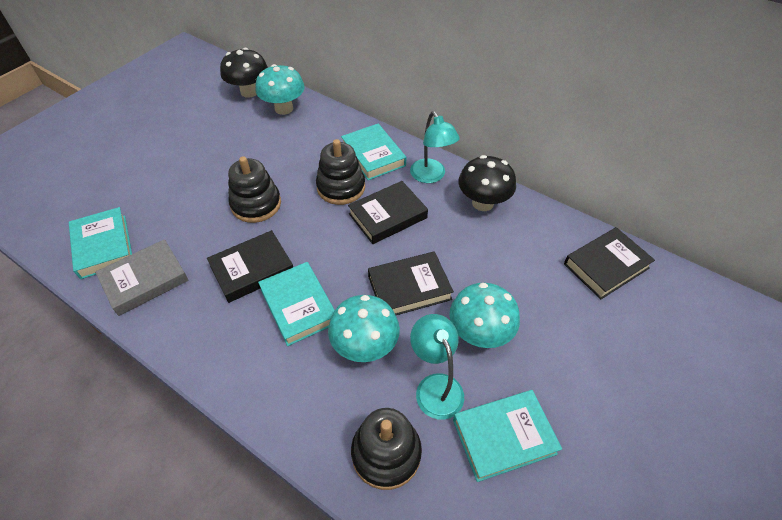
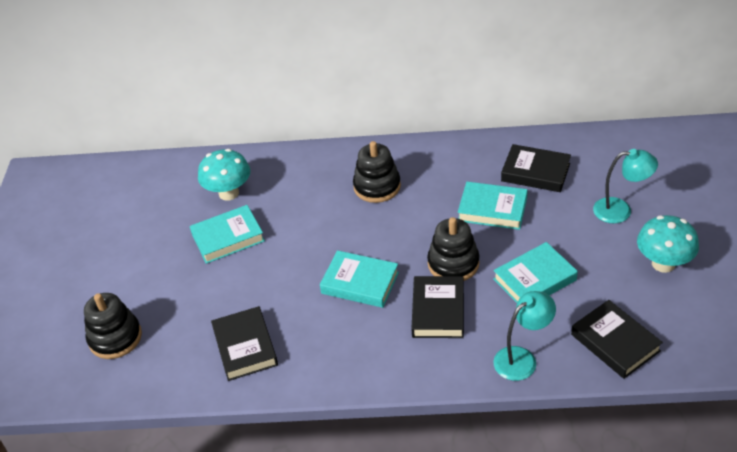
black mushroom: [220,48,268,98] [459,155,516,211] = 2 -> none = 0
grey book: [95,239,189,316] = 1 -> none = 0
turquoise mushroom: [255,64,305,115] [328,295,400,362] [449,283,520,348] = 3 -> [198,149,250,201] [637,215,699,273] = 2

